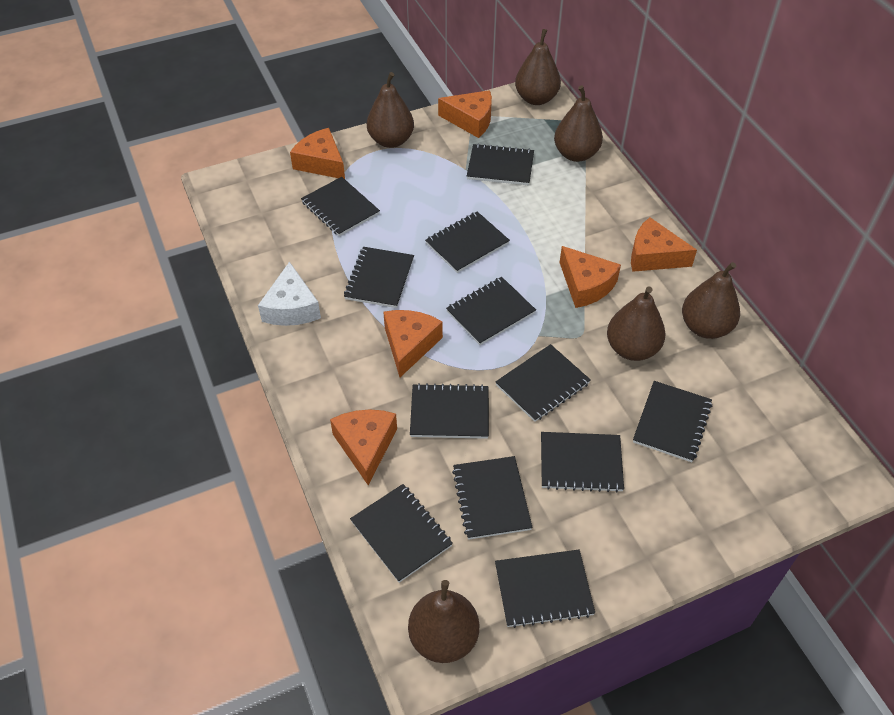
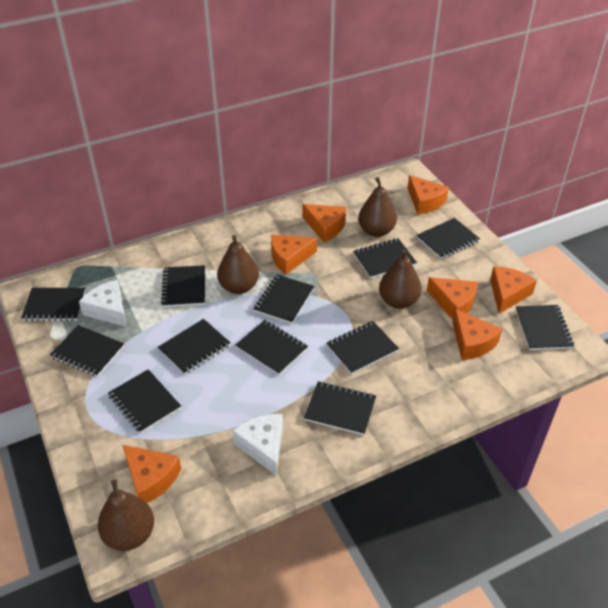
brown pear: [367,72,414,148] [408,580,479,663] [515,29,561,105] [554,85,603,162] [607,286,666,361] [682,262,740,339] = 6 -> [98,479,154,551] [217,235,259,294] [358,177,397,237] [379,249,422,309] = 4
orange cheese: [290,128,345,179] [330,409,397,485] [383,310,443,377] [438,90,492,138] [559,246,621,308] [631,217,697,272] = 6 -> [123,445,181,503] [271,234,317,275] [303,204,346,242] [408,175,449,215] [427,277,478,320] [452,309,502,360] [490,266,537,314] = 7
white cheese: [258,261,321,326] = 1 -> [79,280,126,327] [232,414,283,476] = 2

